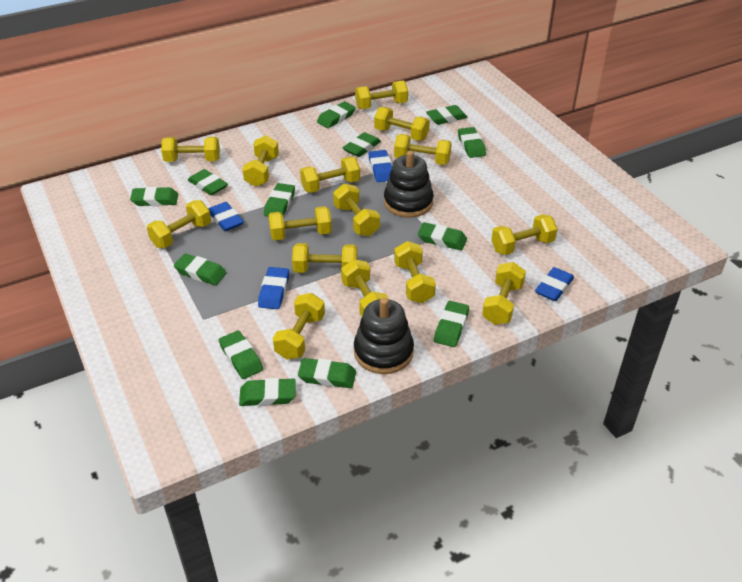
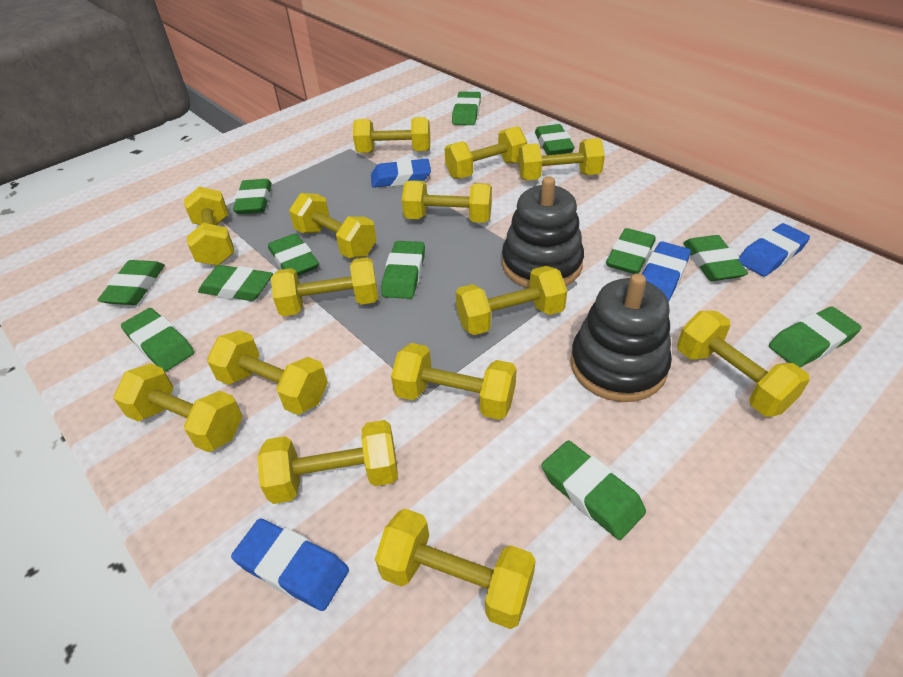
green eraser: [130,187,178,206] [174,253,226,285] [188,169,228,195] [219,330,263,379] [239,378,296,406] [264,183,295,217] [298,358,356,388] [317,101,356,128] [342,132,381,157] [418,222,467,251] [426,105,467,125] [434,301,469,347] [458,127,486,158] = 13 -> [98,260,165,305] [121,308,194,372] [198,265,273,301] [233,179,272,214] [268,233,319,276] [381,241,425,299] [452,91,481,125] [535,124,575,155] [542,440,646,540] [606,228,656,274] [683,235,748,281] [769,306,862,368] = 12
yellow dumbbell: [147,200,211,248] [161,137,220,162] [243,135,279,187] [268,206,332,240] [273,293,325,359] [292,243,357,273] [300,157,360,193] [333,184,380,236] [341,259,389,317] [355,81,408,109] [374,107,430,141] [394,134,452,165] [394,241,436,303] [482,262,526,325] [491,214,558,255] = 15 -> [113,363,242,452] [184,186,235,265] [207,330,328,415] [257,420,398,504] [271,257,378,316] [289,193,377,258] [353,117,430,153] [375,509,536,629] [391,343,517,420] [402,180,492,223] [445,126,527,179] [456,266,567,335] [518,138,605,180] [677,311,810,417] = 14

